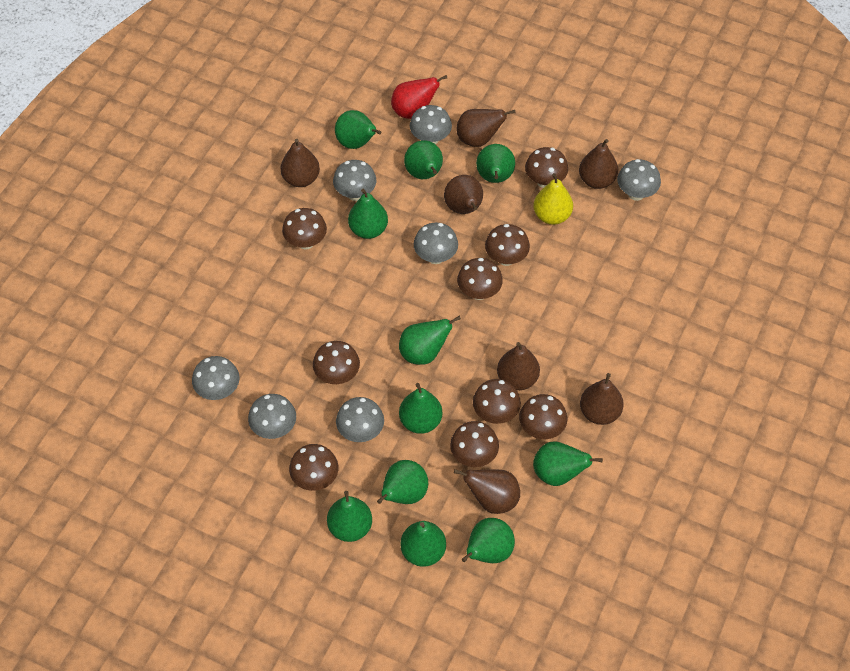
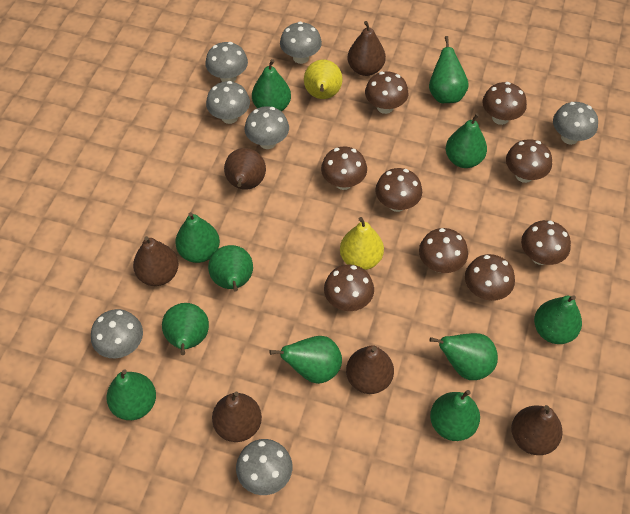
brown pear: [280,139,320,187] [444,175,483,214] [454,469,520,514] [456,109,516,147] [497,342,540,390] [579,139,618,189] [580,373,624,425] = 7 -> [133,236,179,286] [212,392,262,442] [224,148,266,190] [346,345,394,394] [348,21,386,76] [511,405,563,455] = 6
red pear: [391,75,448,119] = 1 -> none = 0
yellow pear: [533,173,573,225] = 1 -> [304,60,343,99] [340,217,384,270] = 2

